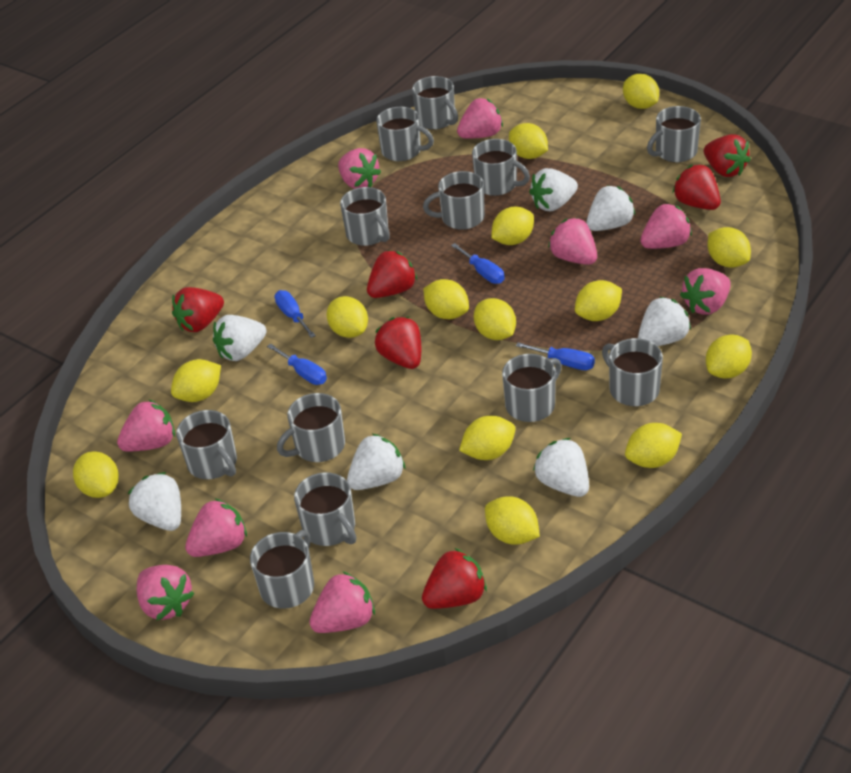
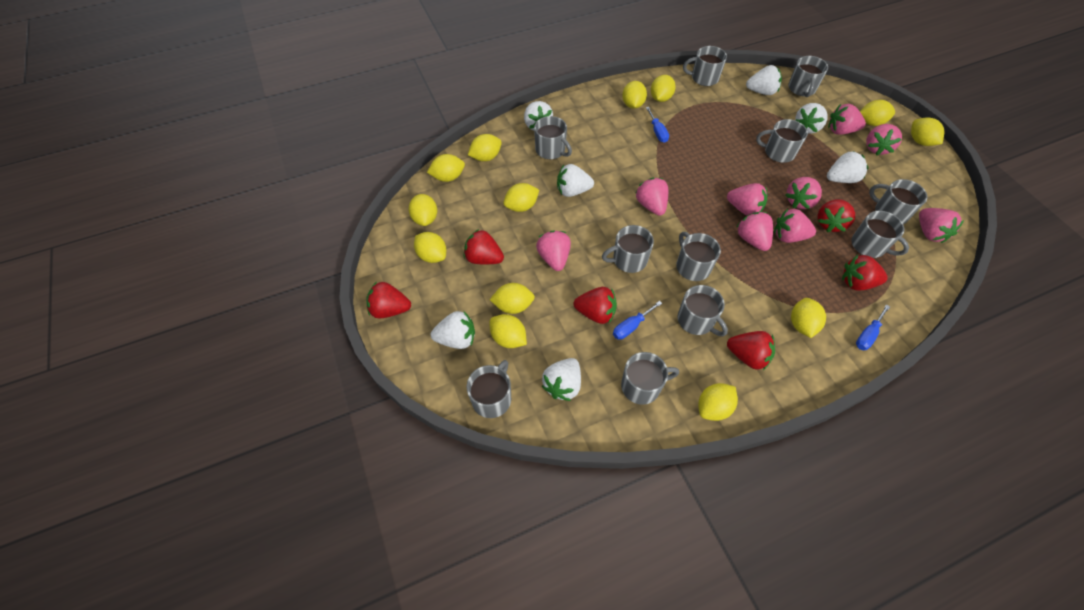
blue screwdriver: [267,344,327,385] [275,290,316,338] [451,243,505,284] [516,342,595,370] = 4 -> [613,301,662,340] [646,107,669,143] [856,304,890,350] = 3
grey mug: [176,410,237,479] [250,530,314,609] [277,393,345,462] [294,472,356,546] [340,187,390,246] [376,107,434,161] [412,76,458,130] [423,171,485,230] [472,139,530,196] [502,354,562,422] [602,338,663,406] [647,106,701,162] = 12 -> [466,360,511,418] [534,116,572,159] [602,225,654,273] [621,352,679,405] [676,232,721,281] [678,285,728,336] [683,46,727,86] [756,119,808,163] [788,56,828,97] [851,211,909,258] [869,179,928,224] = 11
yellow lemon: [73,451,119,498] [171,359,221,402] [326,296,368,338] [423,279,469,319] [459,416,515,460] [474,298,516,340] [485,496,540,545] [491,207,534,245] [509,123,548,159] [575,280,622,321] [623,74,659,109] [625,423,682,468] [706,334,752,379] [707,227,751,268] = 14 -> [409,194,437,226] [414,232,446,263] [427,154,465,182] [468,134,502,161] [490,283,535,314] [490,314,527,348] [503,183,539,212] [622,81,647,109] [651,75,676,102] [698,383,738,421] [791,298,826,338] [860,100,895,126] [911,118,944,146] = 13

